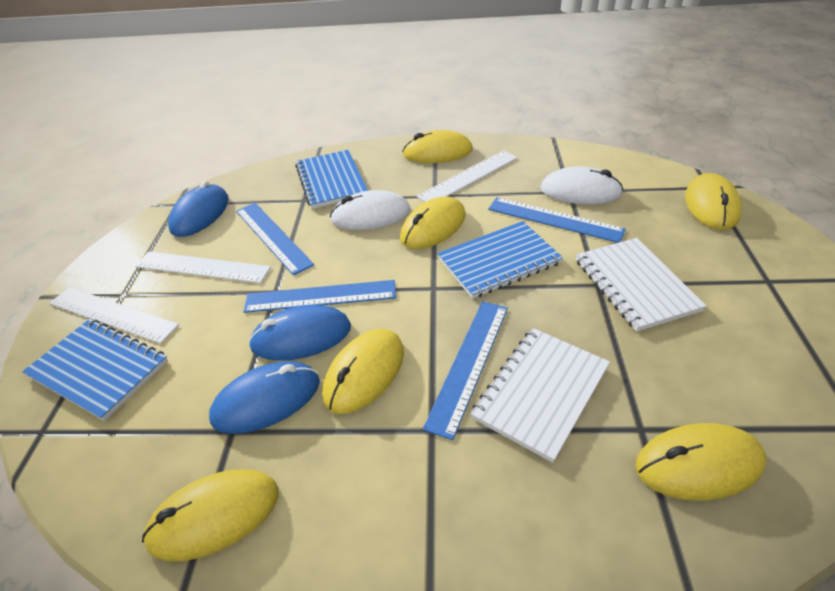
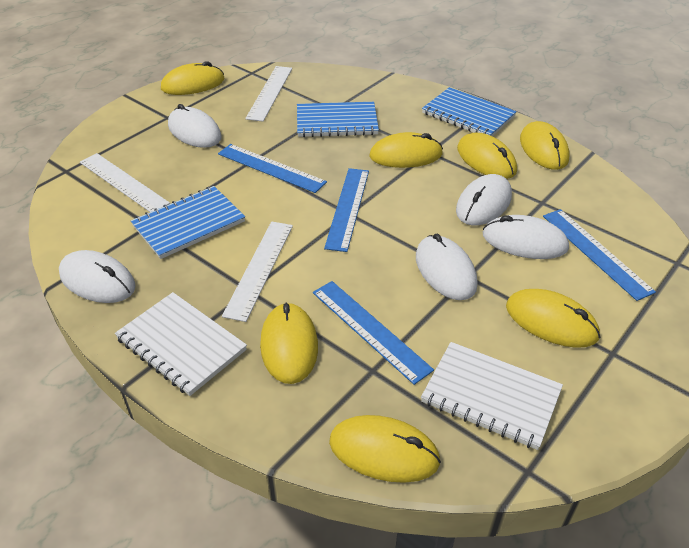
blue mouse: [168,181,229,237] [209,361,320,434] [248,305,351,361] = 3 -> none = 0
white mouse: [330,190,411,230] [540,166,623,204] = 2 -> [59,250,136,303] [168,104,221,148] [416,234,478,300] [456,174,512,225] [483,215,569,259] = 5
yellow mouse: [142,469,279,562] [323,329,404,414] [400,197,465,249] [402,130,473,163] [635,423,766,501] [685,173,742,230] = 6 -> [161,61,225,95] [260,302,318,384] [329,415,441,483] [369,132,443,168] [457,133,517,179] [506,289,600,348] [520,121,569,170] = 7

